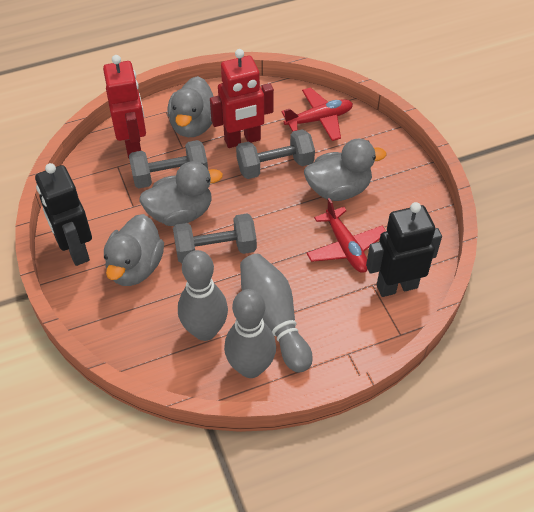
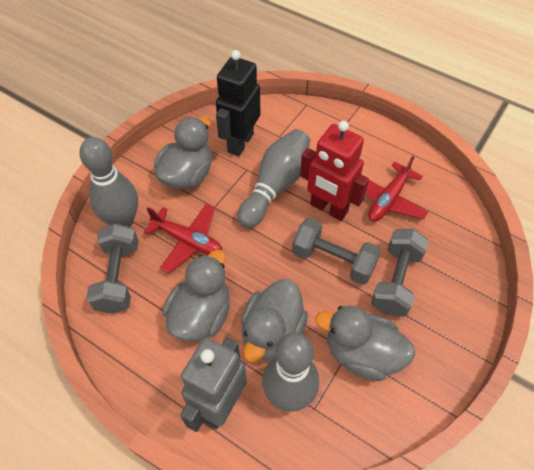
black robot: [35,163,92,266] [366,202,442,297] = 2 -> [216,50,260,156] = 1
grey robot: none = 0 -> [180,337,247,432] = 1
red robot: [103,55,146,158] [210,49,274,148] = 2 -> [300,121,369,221] = 1

